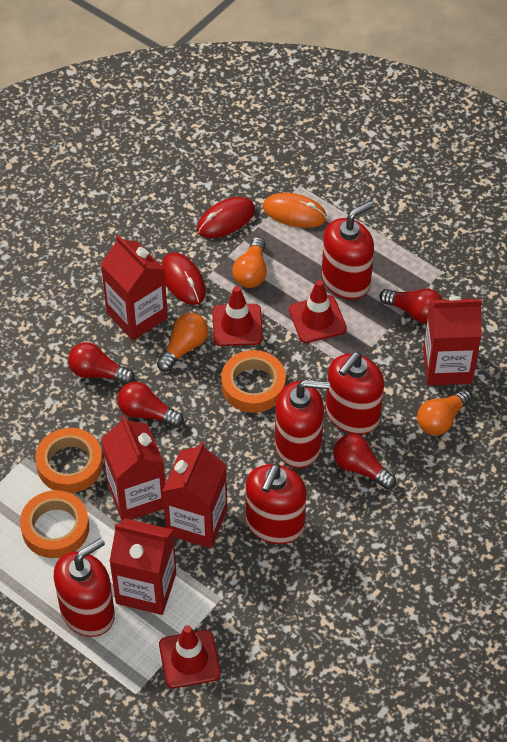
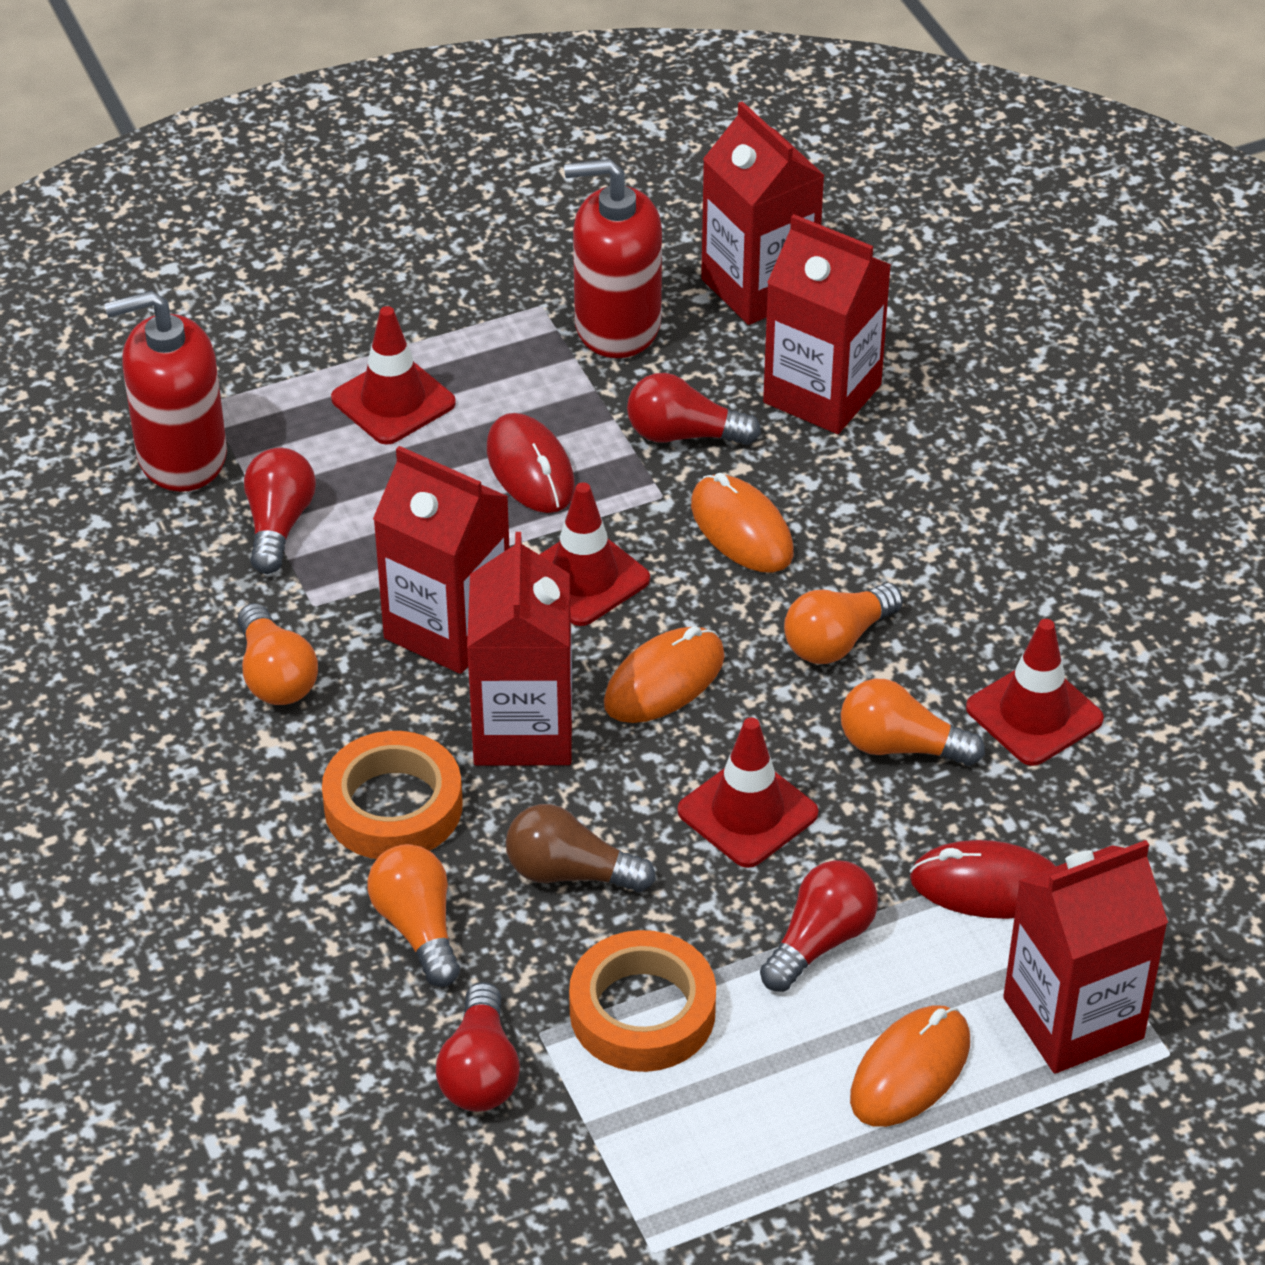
brown light bulb: none = 0 -> [506,804,656,892] = 1
orange light bulb: [157,313,208,372] [232,237,267,288] [417,389,472,435] = 3 -> [238,603,318,705] [367,844,460,987] [784,583,903,664] [841,679,985,766] = 4
orange mouse: [263,193,327,228] = 1 -> [604,626,725,723] [691,473,794,573] [850,1005,970,1127] = 3
orange tape: [20,490,89,558] [35,428,103,493] [221,350,286,413] = 3 -> [322,731,463,859] [569,930,716,1072] = 2
red soap dispenser: [54,538,115,637] [246,464,306,544] [275,380,330,468] [322,201,374,300] [326,352,384,435] = 5 -> [104,291,227,492] [564,159,662,358] = 2
red traffic cone: [159,625,221,688] [212,286,263,346] [289,280,347,343] = 3 -> [331,306,456,445] [539,482,650,626] [677,717,818,868] [966,619,1104,766] = 4

